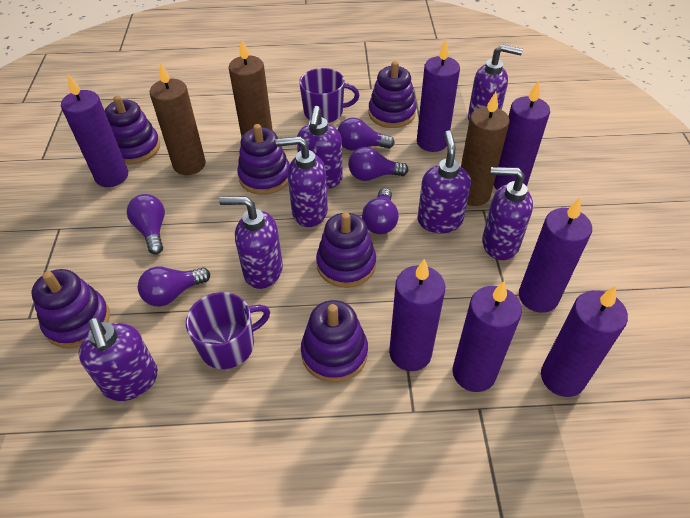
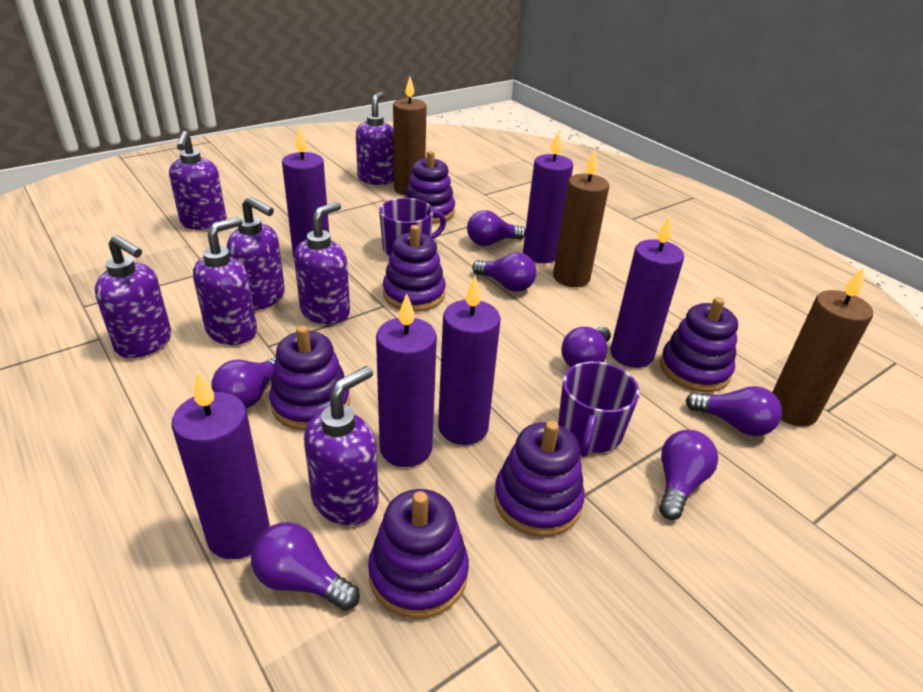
purple candle: [61,74,128,187] [389,259,445,371] [417,40,460,152] [453,280,522,392] [494,80,550,190] [519,198,592,313] [541,286,628,397] = 7 -> [171,371,270,559] [282,127,329,258] [376,293,437,467] [438,276,501,445] [523,130,573,263] [610,215,684,368] = 6
purple light bulb: [127,194,165,254] [138,267,210,306] [338,118,395,151] [348,147,409,181] [362,188,399,234] = 5 -> [211,357,276,409] [251,522,360,611] [467,210,525,246] [472,252,537,292] [561,327,611,367] [659,430,718,520] [686,386,782,436] = 7

